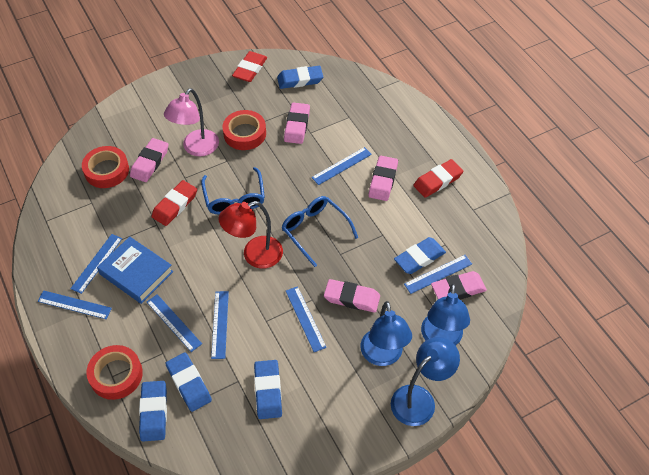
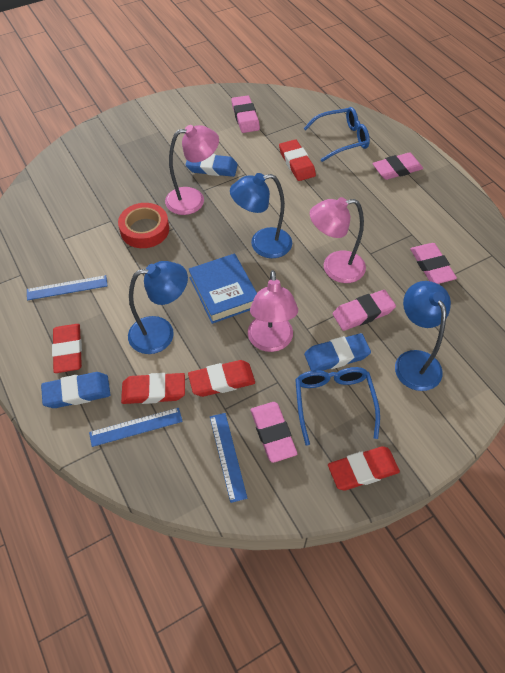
blue eraser: [139,381,167,441] [165,353,212,412] [254,360,282,419] [277,66,323,89] [394,237,446,274] = 5 -> [41,372,111,408] [185,154,238,177] [304,333,371,371] = 3
blue ruler: [38,290,112,319] [70,234,122,294] [147,294,202,352] [211,291,229,359] [286,286,327,352] [312,147,372,185] [404,255,472,294] = 7 -> [27,275,108,300] [89,408,183,447] [210,413,247,503] = 3
pink lamp: [164,88,219,157] = 1 -> [165,125,219,215] [248,270,298,352] [310,197,366,283] = 3
red eraser: [151,180,197,226] [232,51,267,82] [413,159,463,198] = 3 -> [52,324,82,373] [121,373,185,404] [188,360,255,397] [279,139,316,181] [328,446,400,490] = 5
red lamp: [219,201,283,269] = 1 -> none = 0
red tape: [82,146,129,188] [87,345,143,400] [222,110,266,150] = 3 -> [118,203,169,248] = 1

